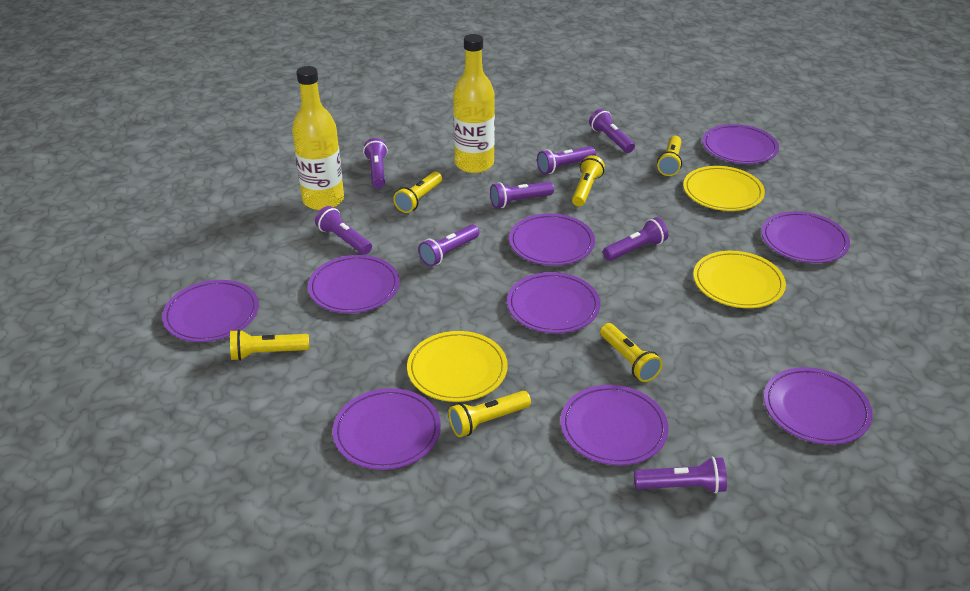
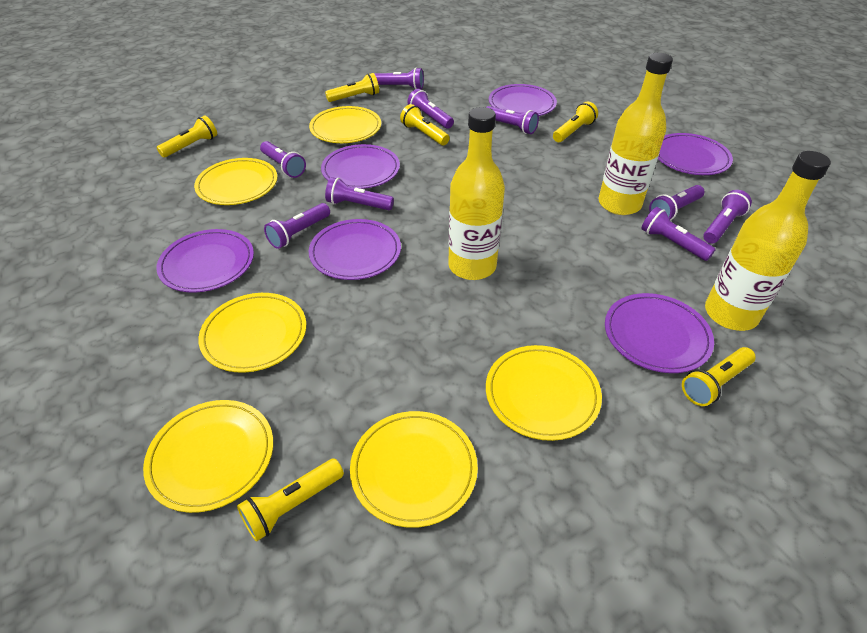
purple flashlight: [315,206,372,255] [363,138,388,188] [418,225,479,266] [490,182,554,208] [537,146,596,174] [589,109,635,153] [603,217,668,261] [634,457,727,493] = 8 -> [260,141,306,178] [264,203,330,249] [325,177,394,210] [374,67,424,89] [407,89,454,129] [487,106,539,134] [641,207,716,261] [649,185,704,221] [703,190,752,244] = 9
purple plate: [162,280,259,342] [308,255,400,313] [333,388,441,470] [507,272,600,333] [509,213,595,266] [561,385,669,465] [702,124,779,164] [761,211,850,263] [764,367,873,445] = 9 -> [156,229,254,293] [309,219,401,280] [321,144,400,189] [489,84,557,116] [605,293,714,373] [658,133,733,175] = 6
yellow bottle: [292,66,344,210] [453,34,495,173] = 2 -> [448,107,505,280] [599,53,673,215] [705,151,831,331] = 3
yellow plate: [407,331,508,402] [683,166,765,211] [693,251,786,308] = 3 -> [143,400,273,513] [194,158,278,205] [198,293,306,373] [309,106,381,143] [350,411,478,528] [486,345,602,441] = 6

